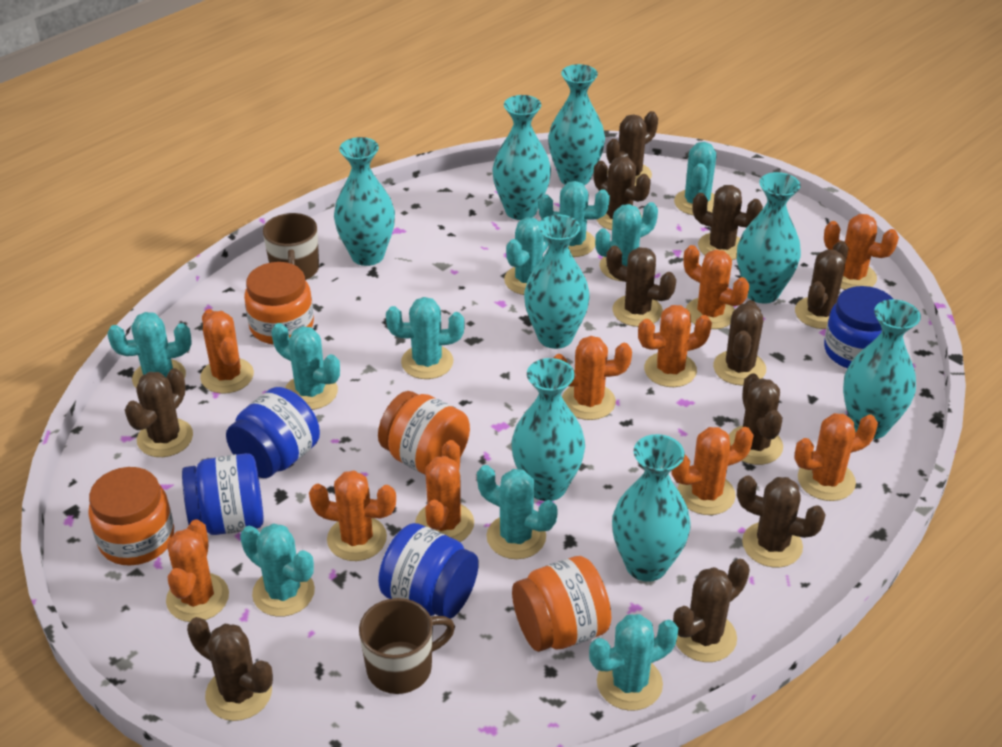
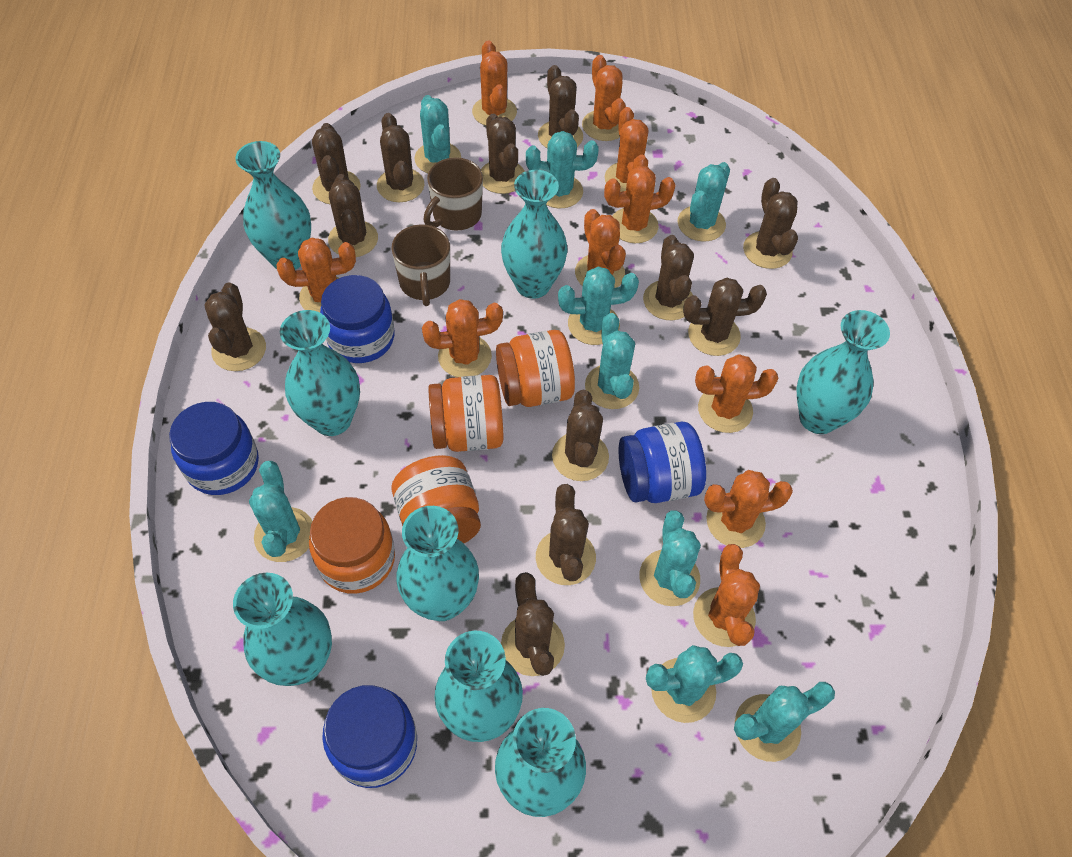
brown cactus: [125,368,193,457] [187,617,273,721] [594,156,651,230] [606,246,676,327] [607,111,658,186] [673,559,750,662] [692,185,763,260] [713,300,766,386] [729,373,783,465] [737,475,826,567] [795,241,848,329] = 11 -> [204,283,266,371] [312,123,361,205] [328,174,378,257] [377,113,425,202] [481,114,525,194] [501,572,565,676] [536,484,596,585] [538,65,583,148] [552,390,609,481] [643,235,694,320] [683,278,767,356] [743,178,798,269] = 12
turquoise cactus: [107,312,192,389] [240,523,315,617] [272,323,340,410] [386,297,465,379] [477,465,558,559] [504,217,549,295] [539,181,610,257] [589,614,678,711] [595,202,658,281] [674,142,716,215] = 10 -> [249,461,312,562] [414,95,461,173] [526,131,599,208] [558,267,639,345] [585,313,639,409] [639,510,701,606] [646,645,743,723] [678,162,730,242] [734,682,835,762] = 9

